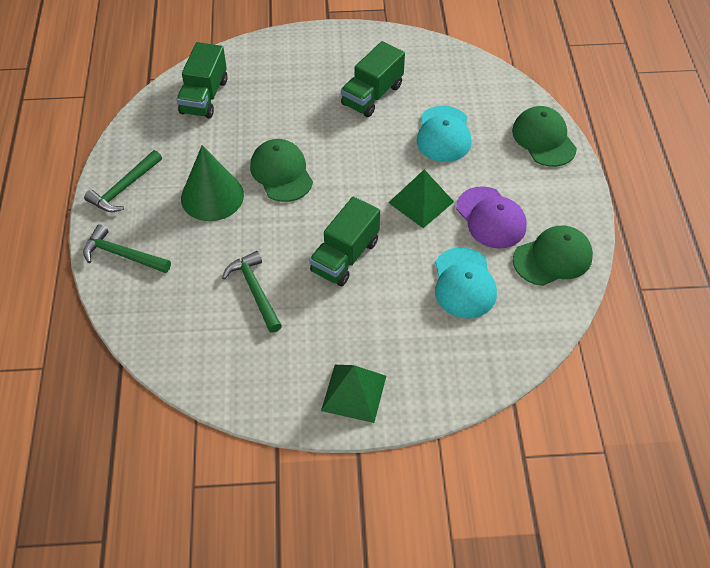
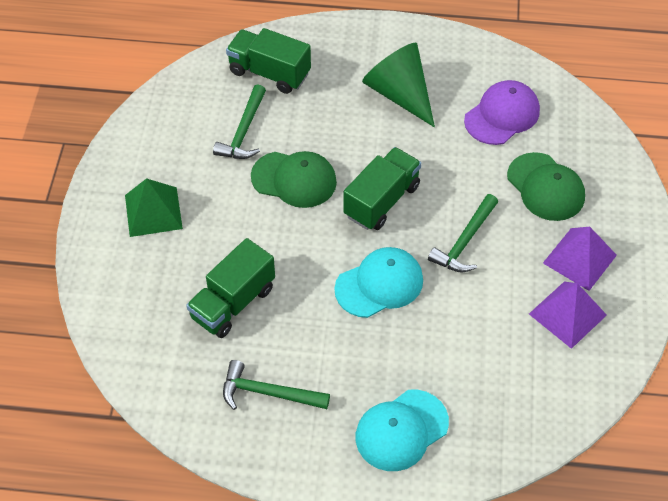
green cap: [250,139,313,202] [512,106,577,167] [513,226,593,286] = 3 -> [251,151,337,208] [507,152,585,221] = 2
green pyramid: [321,365,386,423] [388,169,454,228] = 2 -> [125,178,183,237] = 1
purple pyramid: none = 0 -> [529,282,607,349] [543,227,617,291] = 2

